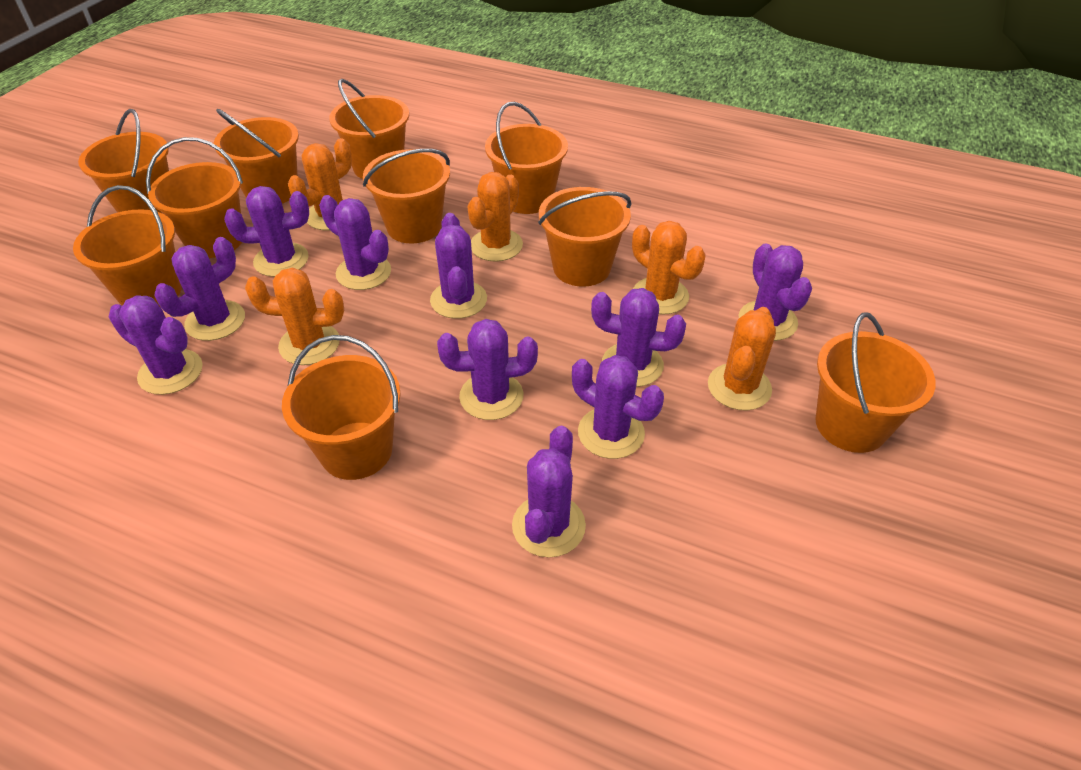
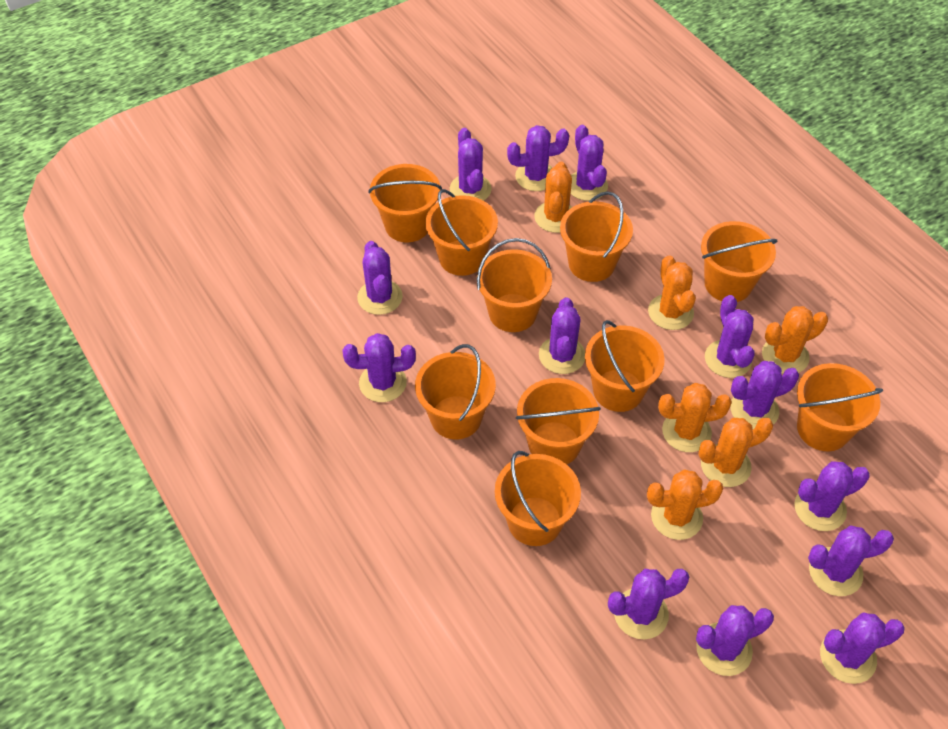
orange cactus: [245,268,344,365] [288,138,352,230] [467,172,523,262] [632,221,706,315] [708,307,776,410] = 5 -> [534,162,572,233] [647,470,723,540] [648,255,696,330] [658,383,732,452] [698,418,773,487] [762,306,828,374] = 6
purple cactus: [109,295,203,395] [155,237,245,341] [224,186,309,277] [319,195,391,290] [430,213,487,319] [437,319,538,420] [512,426,586,558] [572,355,664,459] [591,288,686,387] [739,243,812,341] = 10 -> [342,333,416,402] [357,241,403,315] [450,128,492,201] [507,125,569,191] [539,297,585,374] [571,125,608,201] [608,569,689,639] [696,605,774,676] [705,295,755,378] [730,361,799,429] [794,461,870,531] [808,525,894,596] [820,612,905,684] = 13

